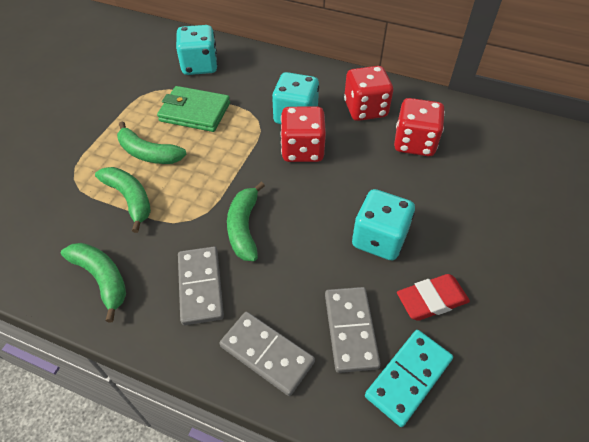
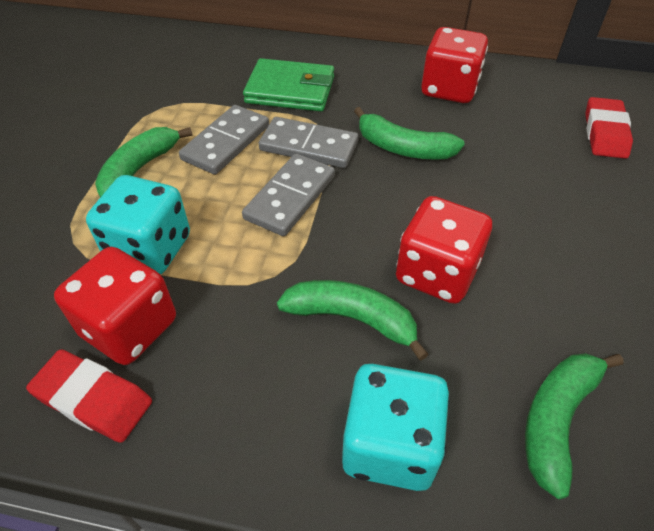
red eraser: [397,274,470,321] = 1 -> [26,349,152,443] [585,97,633,159] = 2
turquoise dice: [176,25,218,75] [272,72,319,124] [352,189,415,260] = 3 -> [86,175,190,274] [342,364,450,491] = 2
turquoise domino: [365,330,453,427] = 1 -> none = 0

